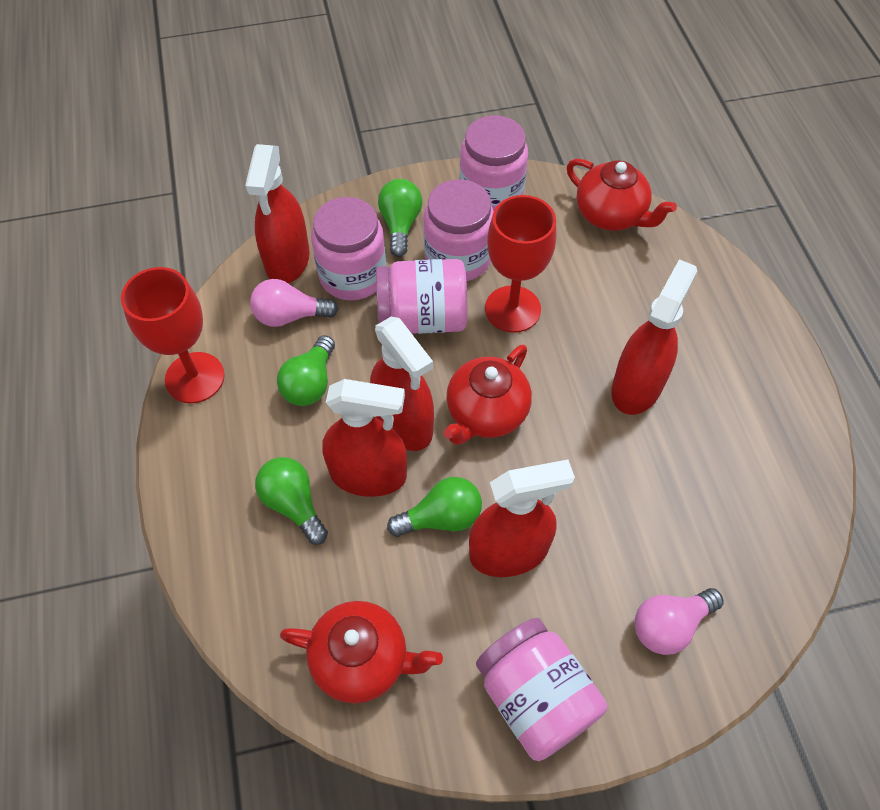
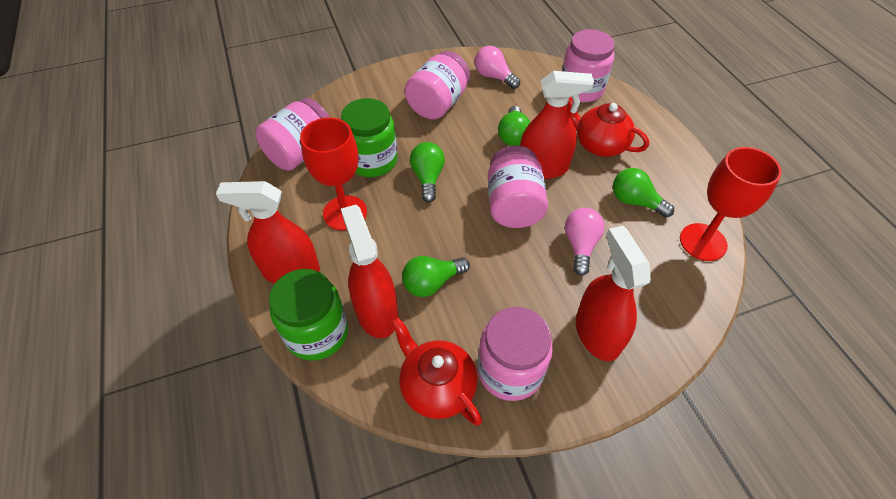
green jar: none = 0 -> [269,269,348,361] [341,98,397,177] = 2
red spray bottle: [245,144,310,283] [322,379,407,497] [370,317,434,451] [469,460,575,577] [611,259,697,415] = 5 -> [216,181,320,284] [341,205,398,338] [520,71,594,179] [576,226,651,361] = 4
red teapot: [280,601,443,703] [443,345,532,445] [567,159,677,231] = 3 -> [392,317,482,425] [567,97,649,157] = 2

